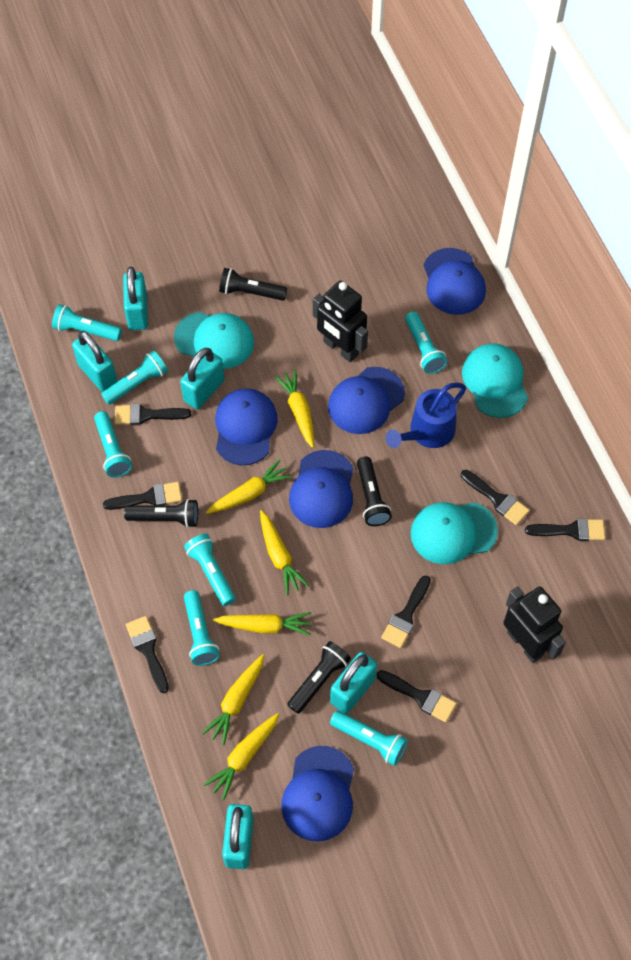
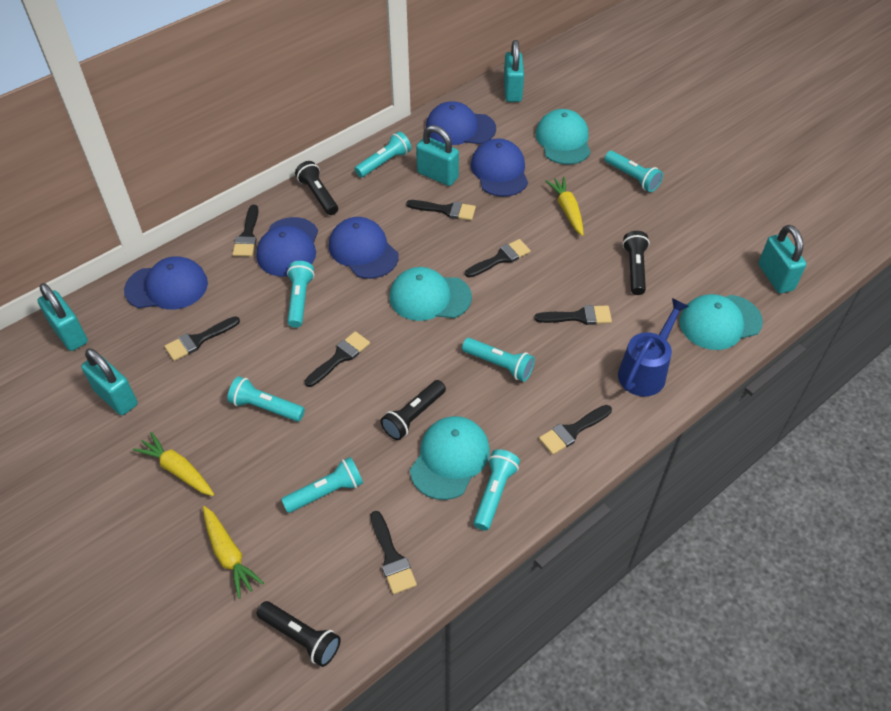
black brush: [103,482,182,510] [115,404,191,425] [126,616,169,693] [377,670,456,723] [381,576,431,648] [461,470,530,525] [525,518,605,541] = 7 -> [164,316,240,361] [232,205,258,257] [305,331,370,387] [371,511,417,594] [406,200,476,220] [465,239,531,278] [534,305,612,325] [539,405,612,455] = 8
black robot: [313,281,368,362] [503,586,566,663] = 2 -> none = 0
turquoise cap: [174,312,254,369] [411,502,498,564] [462,343,528,418] = 3 -> [390,267,472,321] [410,416,490,500] [536,109,591,165] [679,294,763,350] = 4
yellow carrot: [202,654,264,745] [203,713,279,800] [206,459,292,514] [213,612,311,636] [260,510,309,595] [274,370,314,448] = 6 -> [133,432,214,496] [203,506,264,599] [545,177,584,236] = 3

